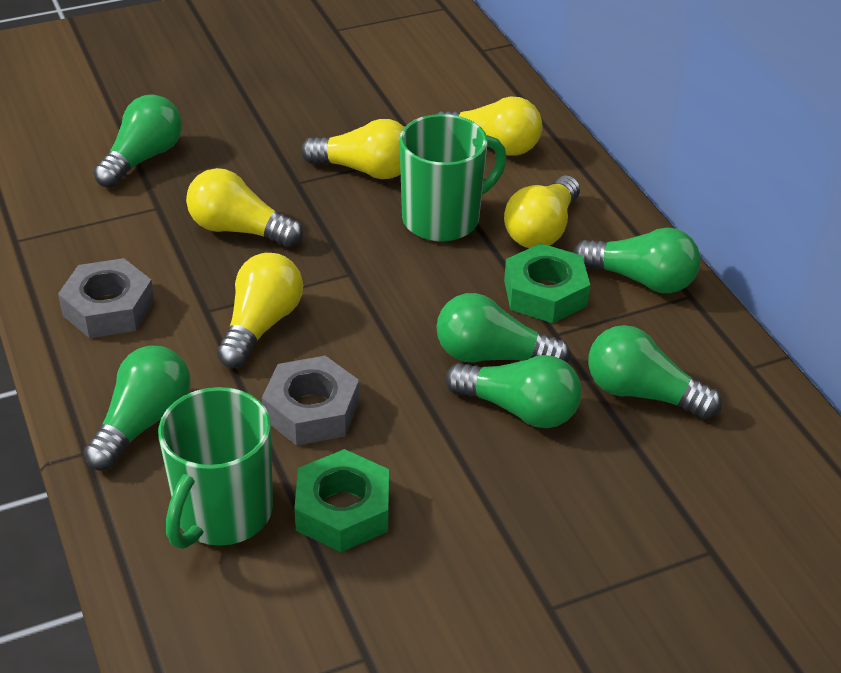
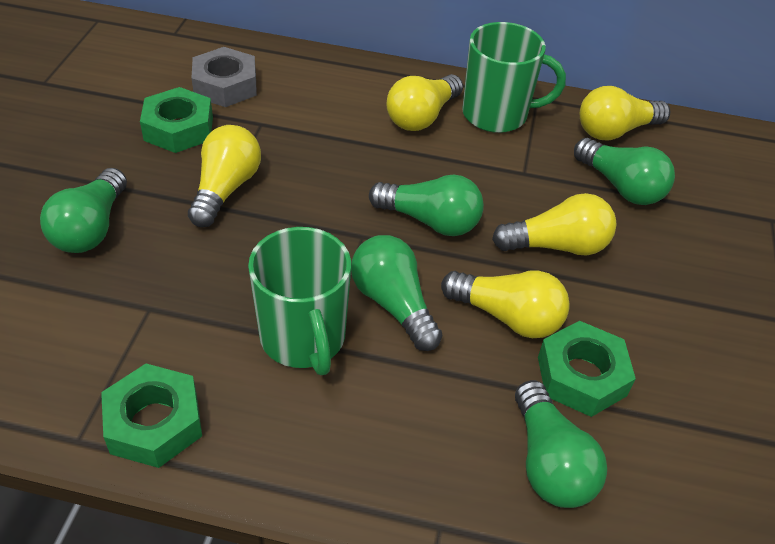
green light bulb: [83,346,191,470] [93,95,182,188] [437,293,571,363] [445,355,582,428] [573,228,700,293] [588,325,722,419] = 6 -> [40,168,127,253] [351,235,442,351] [369,174,484,236] [515,380,607,508] [574,138,675,205] = 5
green nut: [294,449,389,552] [504,243,590,323] = 2 -> [101,364,202,468] [140,87,213,153] [538,321,636,417] = 3
grey nut: [58,258,155,338] [262,356,359,446] = 2 -> [192,47,257,107] = 1

